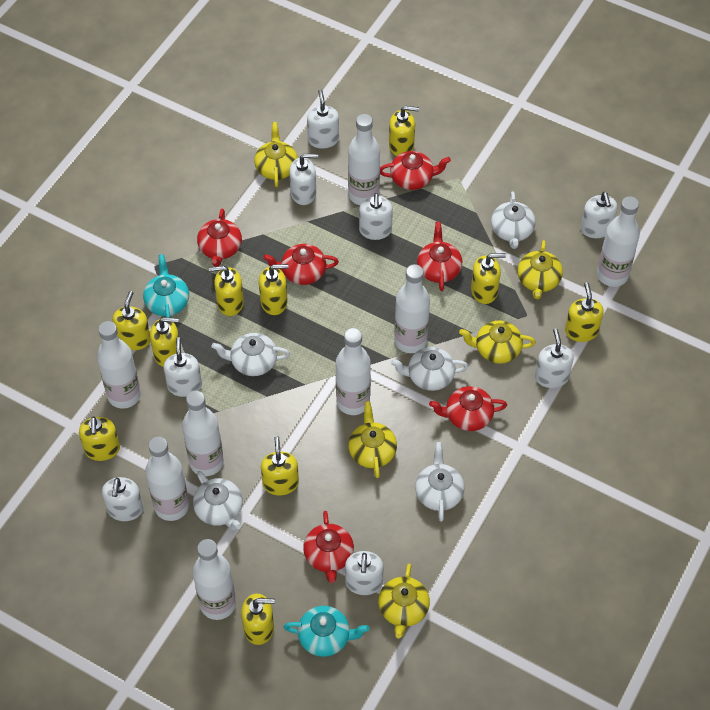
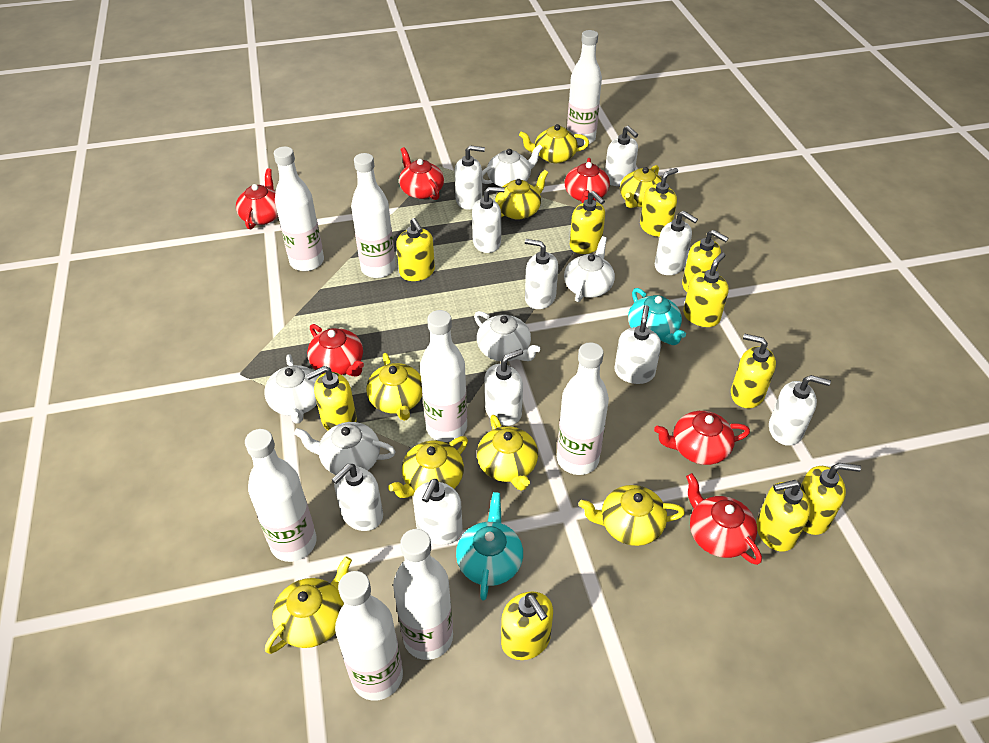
white soap dispenser: [102,477,143,521] [163,337,202,397] [289,154,318,205] [307,89,339,149] [345,551,384,595] [359,193,393,240] [535,329,574,388] [581,192,618,238] = 8 -> [331,464,383,531] [413,479,463,545] [455,145,485,210] [472,187,505,253] [484,349,523,426] [525,239,558,309] [605,125,638,186] [615,305,661,384] [655,211,698,275] [769,375,831,446] = 10
yellow teapot: [254,122,297,187] [348,401,397,478] [378,564,430,638] [459,320,536,364] [517,240,563,299] = 5 -> [265,556,352,654] [366,353,422,421] [388,436,468,498] [477,415,538,491] [495,170,548,220] [519,124,589,163] [579,485,685,546] [620,165,662,208] = 8

